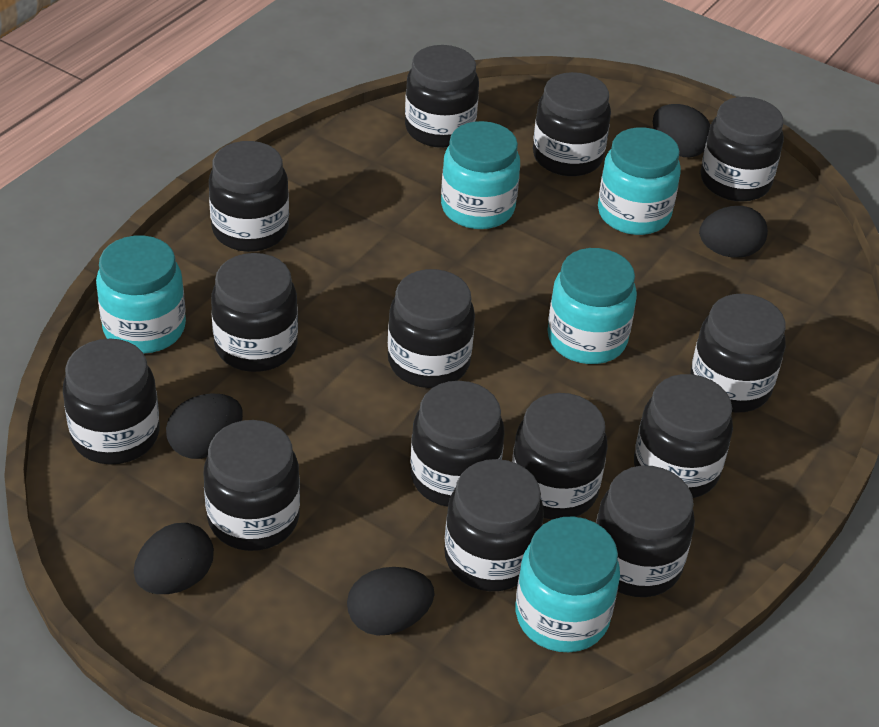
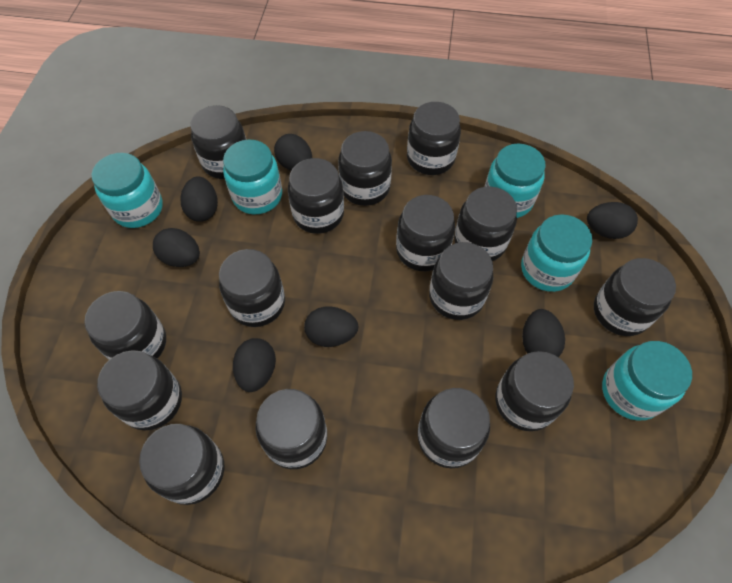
black egg: [134,523,214,594] [166,393,243,459] [347,567,435,635] [653,104,710,157] [699,206,768,257] = 5 -> [153,228,200,267] [181,176,218,222] [233,338,276,392] [274,134,312,171] [304,307,358,347] [522,309,565,357] [587,202,638,239] = 7
black jar: [63,339,160,464] [204,420,300,551] [209,141,289,252] [211,253,298,372] [388,269,475,388] [405,45,479,148] [410,381,504,507] [444,459,544,591] [512,393,608,520] [533,72,611,176] [596,465,695,597] [634,374,733,498] [690,294,786,413] [701,97,784,202] = 14 -> [84,291,166,360] [97,350,182,430] [139,424,224,505] [190,105,246,179] [219,249,285,327] [255,389,327,469] [288,158,344,234] [338,131,392,206] [396,195,455,271] [407,102,461,175] [418,388,490,468] [429,242,493,320] [454,186,517,261] [495,351,574,431] [594,258,676,336] = 15

